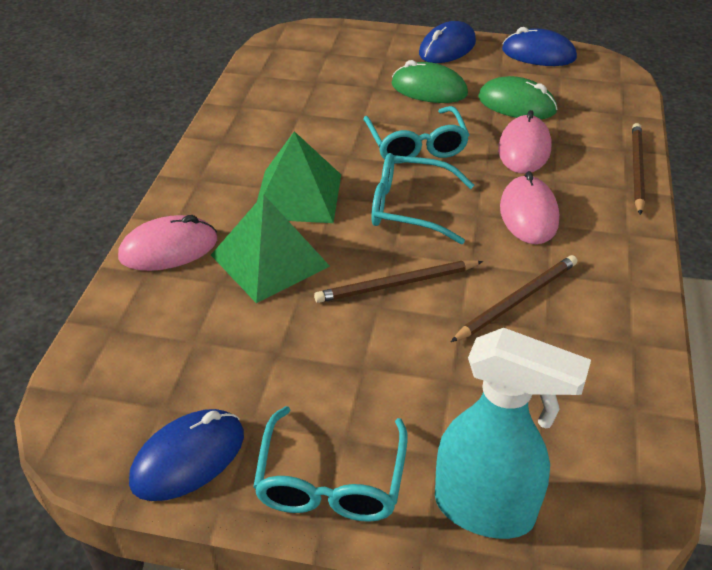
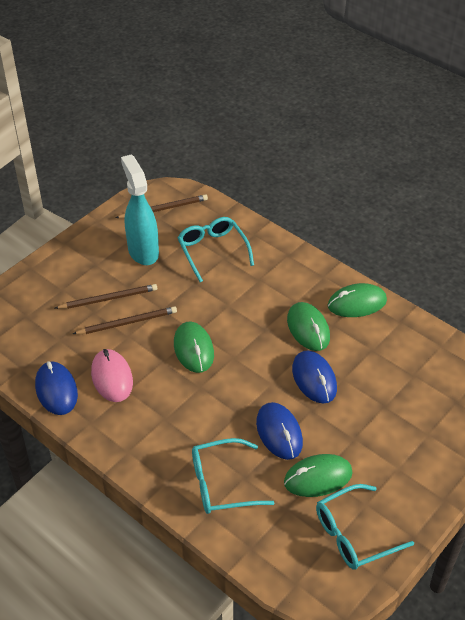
green mouse: [392,60,468,103] [478,76,557,119] = 2 -> [174,322,214,373] [284,454,353,497] [287,302,330,351] [328,283,387,317] = 4
green pyramid: [211,194,330,303] [257,131,341,223] = 2 -> none = 0
pink mouse: [118,215,217,271] [498,110,551,174] [500,171,559,244] = 3 -> [91,349,133,402] = 1

